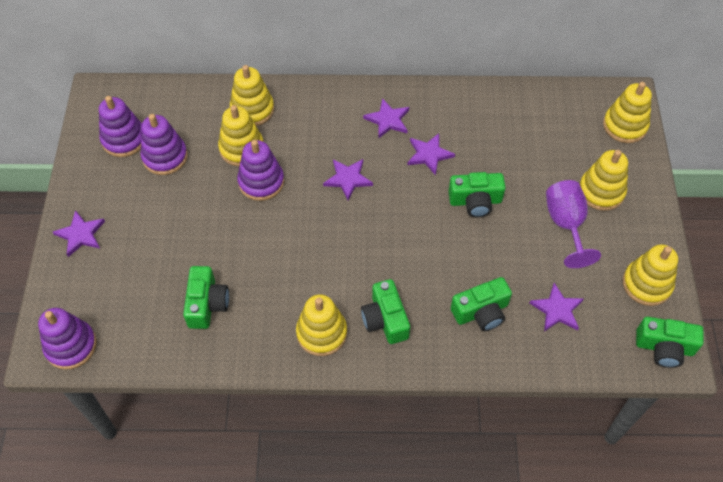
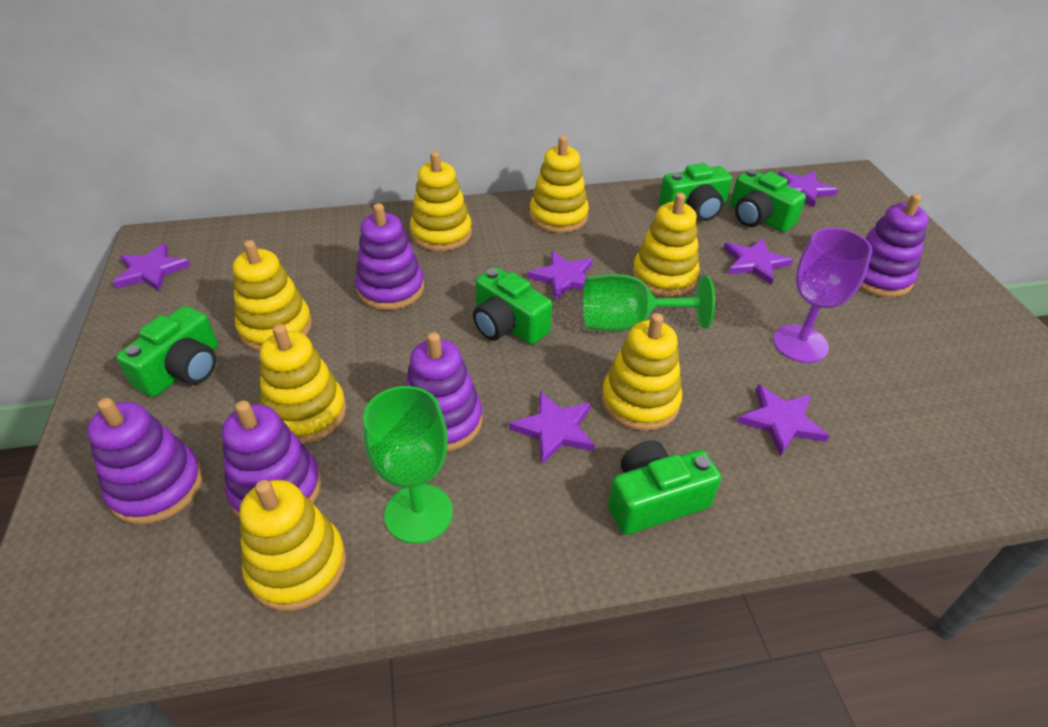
green goblet: none = 0 -> [363,386,453,544] [583,274,715,332] = 2
purple stacking toy: [38,308,97,370] [99,96,142,157] [140,114,188,175] [237,140,284,201] = 4 -> [87,398,203,524] [222,401,321,518] [355,203,424,310] [405,332,483,452] [860,194,929,297] = 5
purple star: [53,210,105,257] [323,159,373,200] [363,98,409,138] [407,133,455,175] [530,283,584,331] = 5 -> [113,243,191,291] [509,391,595,464] [528,251,593,300] [723,239,793,285] [737,384,830,456] [779,171,838,208] = 6
yellow stacking toy: [218,105,263,166] [230,65,274,126] [296,294,347,356] [579,150,628,211] [603,82,652,143] [623,244,678,306] = 6 -> [233,240,312,351] [240,480,346,611] [260,324,346,444] [410,151,472,251] [529,136,589,233] [602,313,682,431] [632,193,700,297] = 7

